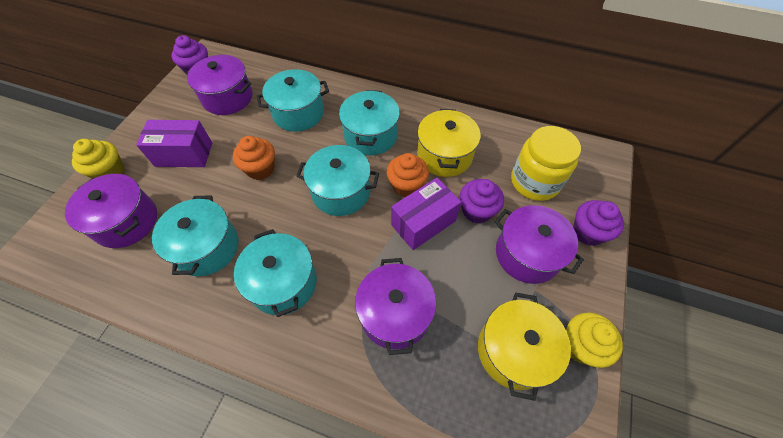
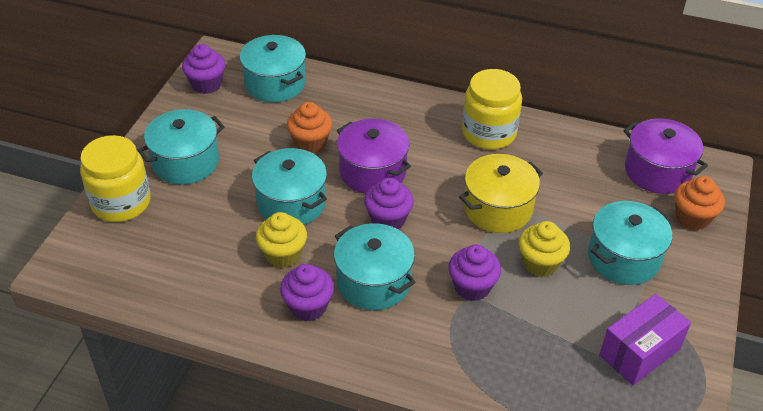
purple box: [136,120,212,167] [391,178,461,250] = 2 -> [599,294,691,385] = 1
purple cupcake: [171,35,208,75] [460,179,504,224] [573,200,624,246] = 3 -> [182,44,225,94] [280,264,334,321] [364,178,414,229] [448,245,501,301] = 4
purple pot: [65,174,157,248] [186,55,253,115] [355,258,436,355] [494,205,584,284] = 4 -> [337,119,411,194] [624,118,708,194] = 2
yellow jar: [511,126,581,201] = 1 -> [80,135,151,222] [462,69,522,150] = 2
yellow pot: [417,109,481,177] [478,292,571,401] = 2 -> [459,154,543,233] = 1

